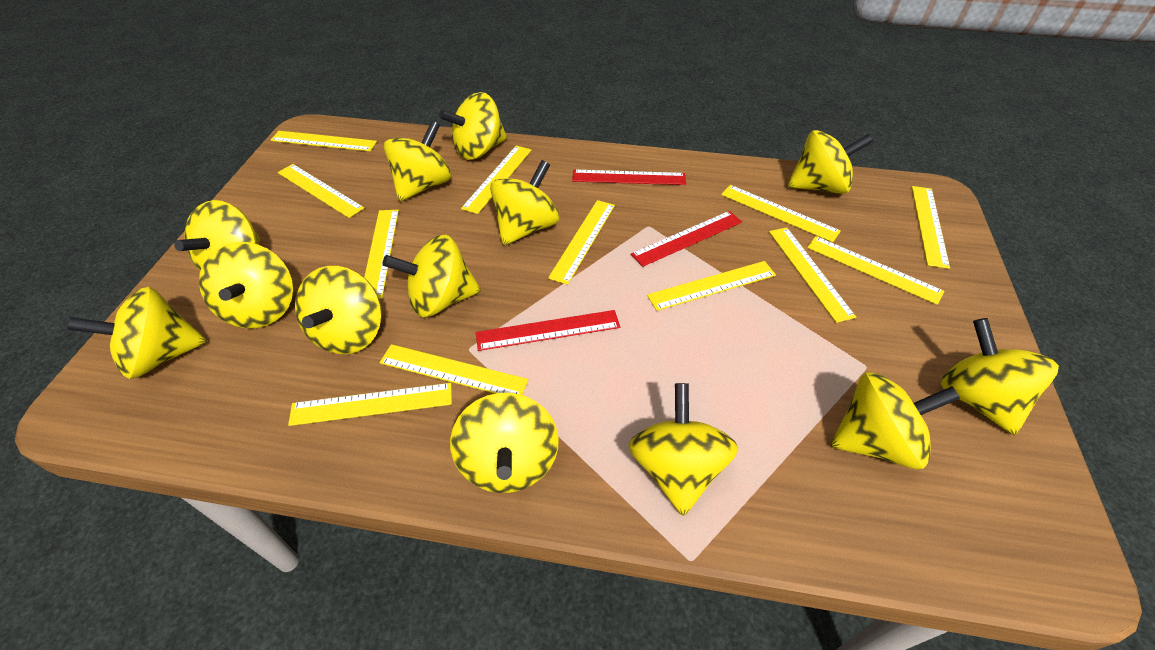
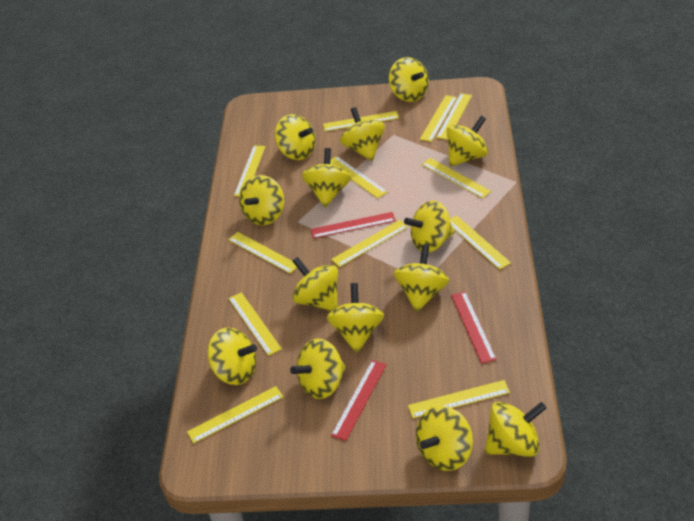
yellow spinning top: [67,287,207,379] [174,200,260,271] [199,242,293,328] [295,266,382,354] [382,235,481,317] [384,121,451,202] [439,92,507,160] [450,393,559,493] [490,160,560,246] [628,383,738,516] [787,130,873,194] [831,372,960,469] [941,318,1059,435] = 13 -> [207,328,257,385] [239,175,284,225] [275,114,316,160] [290,339,346,399] [292,257,338,311] [302,148,351,207] [327,283,384,353] [340,107,385,161] [389,57,429,102] [394,245,449,312] [404,200,455,252] [416,406,473,471] [447,116,488,167] [484,402,546,457] = 14

